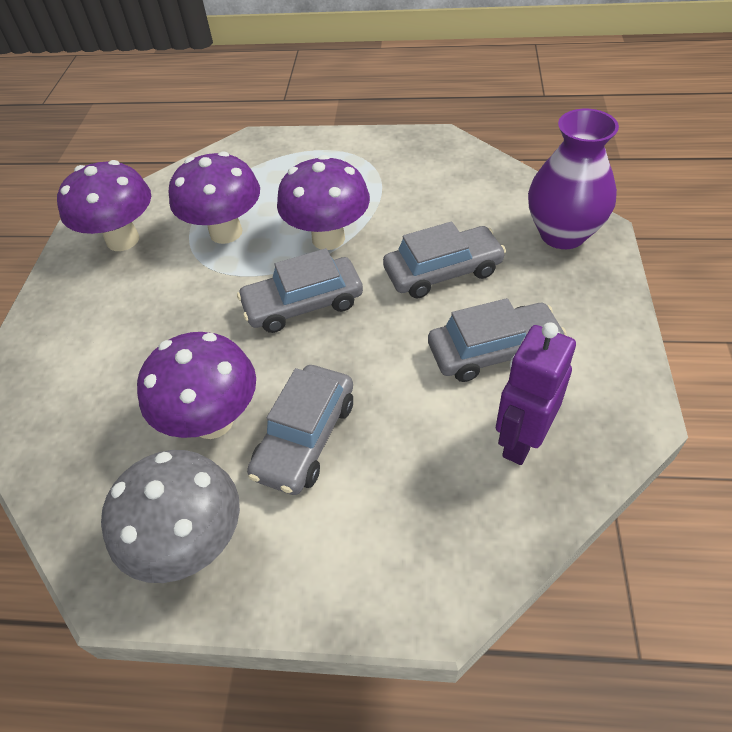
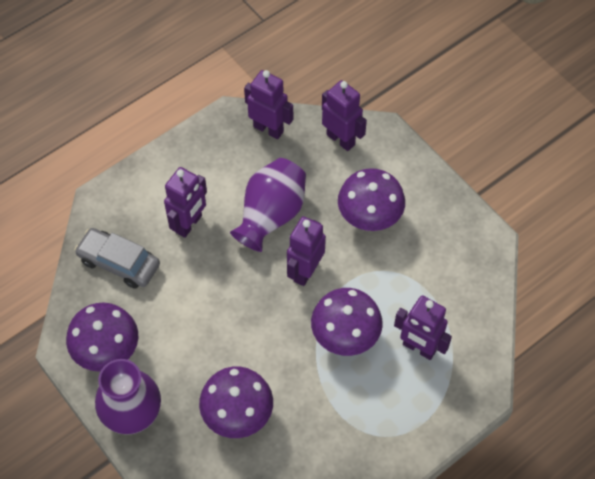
grey car: [237,248,363,333] [247,365,353,495] [383,221,506,298] [428,298,567,382] = 4 -> [74,228,160,289] = 1
grey mushroom: [101,450,240,583] = 1 -> none = 0
purple robot: [496,322,576,465] = 1 -> [164,167,207,238] [244,70,293,139] [287,216,326,286] [322,80,367,151] [394,295,452,360] = 5
purple vase: [528,109,619,249] = 1 -> [95,359,161,435] [230,158,306,252] = 2

